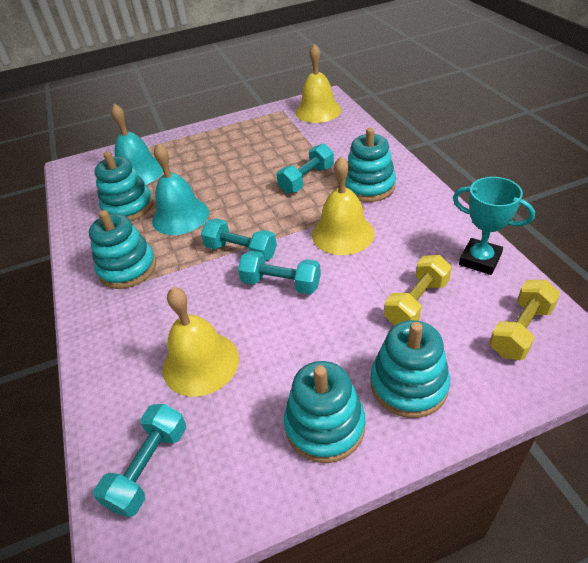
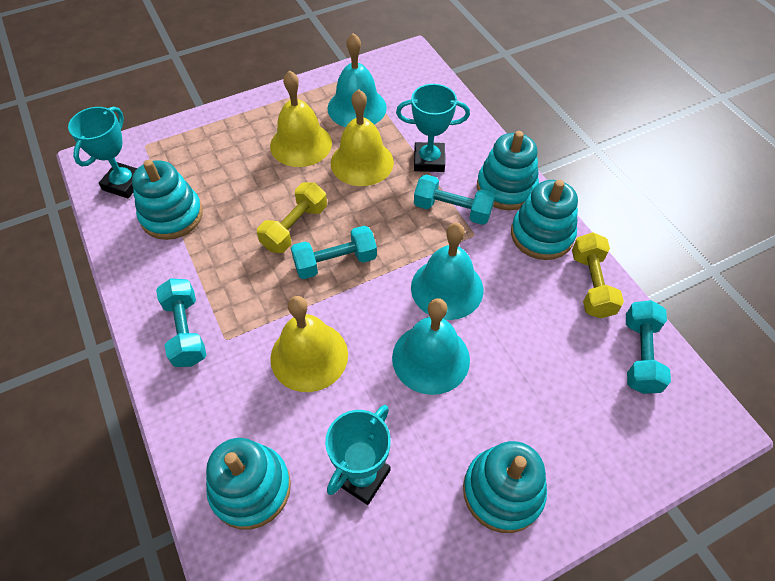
turquoise bell: [111,104,163,185] [152,143,209,235] = 2 -> [328,33,387,127] [392,298,470,395] [411,223,483,320] = 3
turquoise trophy: [453,177,535,275] = 1 -> [68,107,138,198] [325,405,391,505] [396,84,470,172] = 3

